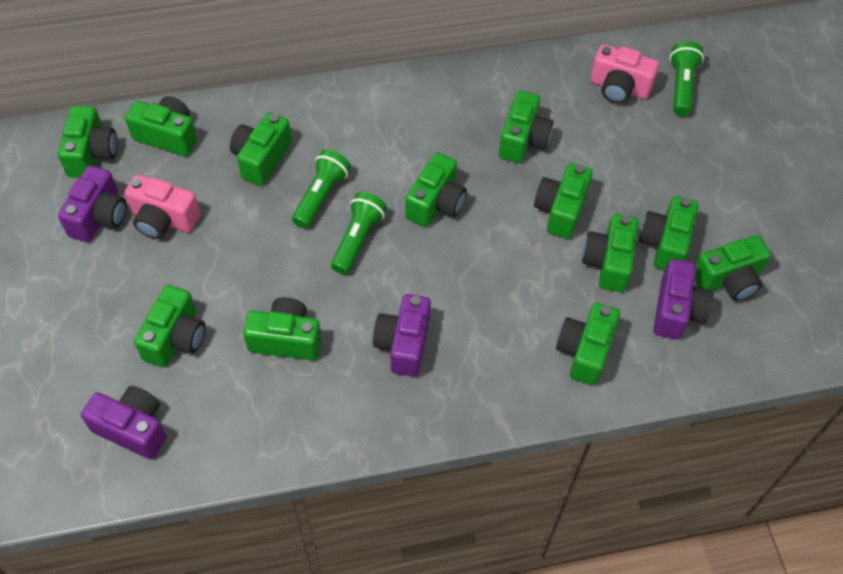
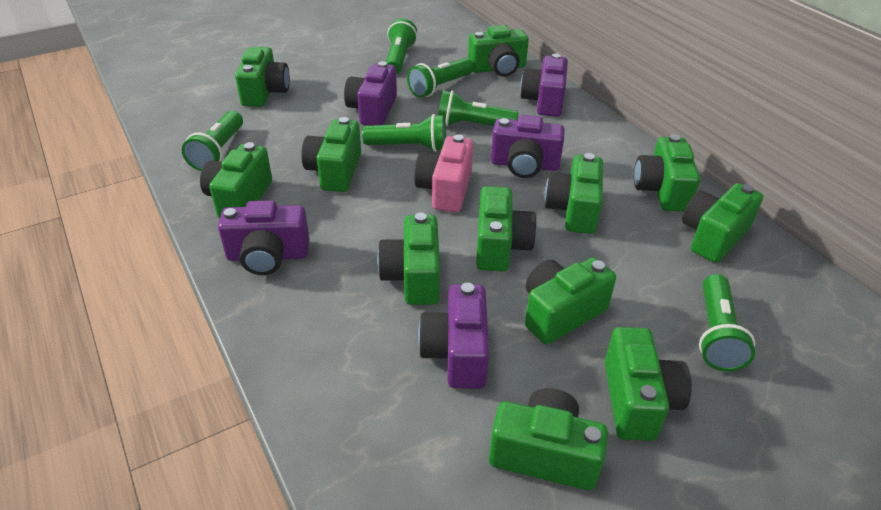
green flashlight: [292,149,351,229] [331,192,387,275] [669,41,704,116] = 3 -> [182,111,243,171] [362,114,446,152] [386,18,417,74] [407,58,474,98] [438,90,519,126] [699,274,755,372] = 6
pink camera: [125,175,200,239] [590,44,659,104] = 2 -> [414,134,473,212] = 1
purple camera: [58,165,127,242] [81,386,167,459] [373,294,431,377] [653,259,714,339] = 4 -> [218,200,310,275] [344,61,397,126] [418,283,489,389] [491,115,565,178] [520,53,568,117] = 5

